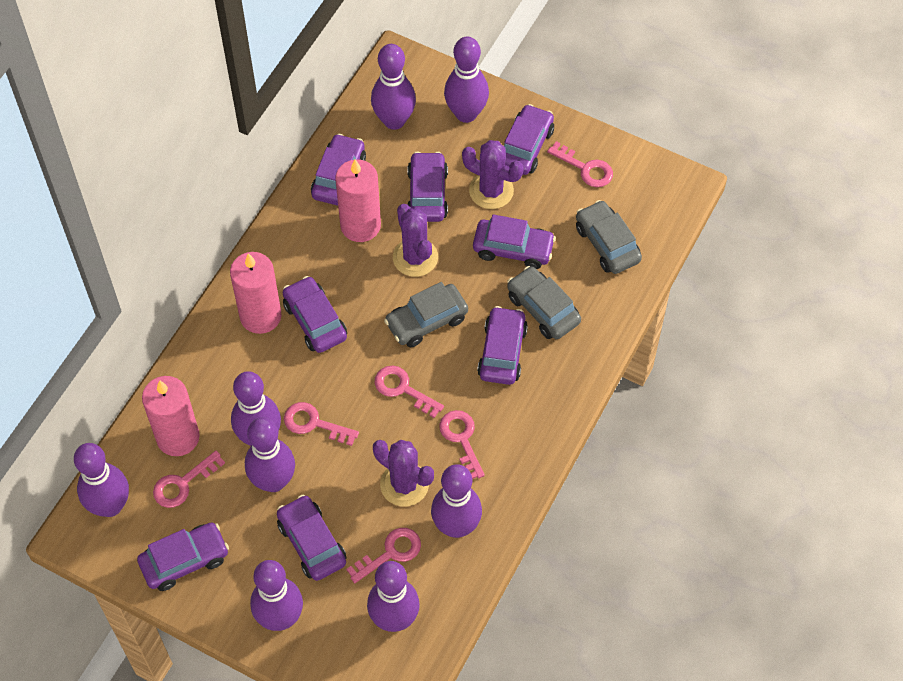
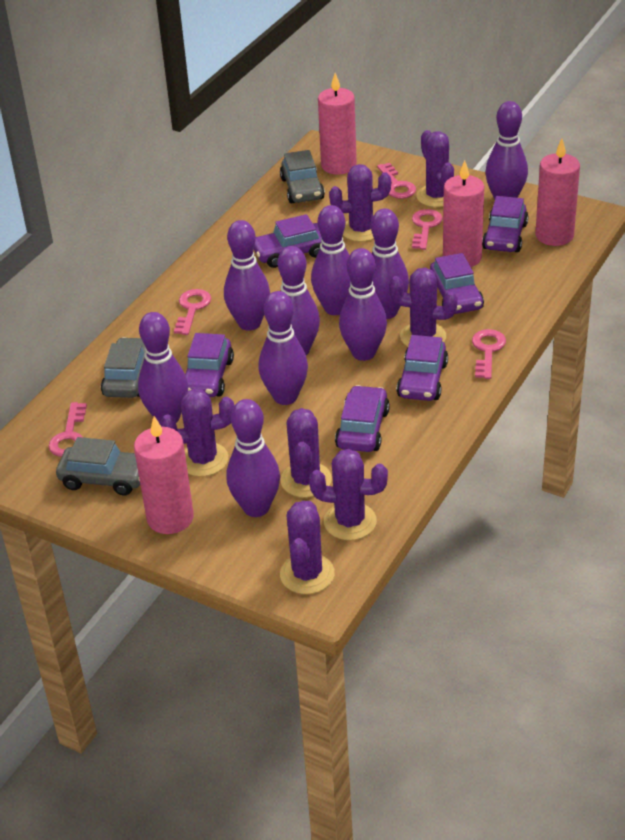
pink candle: [142,376,200,456] [230,252,282,334] [335,159,381,242] = 3 -> [134,416,194,534] [318,73,357,175] [443,160,484,267] [535,139,580,246] = 4
pink key: [153,451,225,508] [284,402,359,446] [346,528,421,583] [375,365,444,418] [439,410,485,479] [547,141,613,187] = 6 -> [48,402,87,457] [174,289,211,335] [377,163,416,199] [412,209,443,250] [472,329,506,379] = 5
purple bowling pin: [74,443,129,517] [231,371,281,446] [245,417,295,492] [250,560,303,631] [367,561,420,632] [371,44,416,130] [431,464,482,538] [444,36,489,123] = 8 -> [138,312,188,425] [224,220,270,331] [226,399,280,517] [258,291,308,405] [277,246,320,355] [311,205,351,315] [339,248,387,361] [371,208,409,319] [485,101,528,200] = 9
purple cactus: [373,440,434,507] [393,204,438,277] [462,140,524,209] = 3 -> [160,389,234,477] [280,408,332,498] [280,501,335,594] [309,449,388,540] [329,164,391,242] [389,268,458,347] [416,130,454,207] = 7
purple car: [137,522,229,591] [277,495,346,581] [283,276,347,353] [311,133,366,206] [407,152,448,222] [473,214,556,269] [477,306,528,385] [504,104,554,175] = 8 -> [185,333,234,397] [254,214,322,268] [335,385,390,452] [397,335,448,401] [430,253,484,314] [482,196,528,252] = 6

